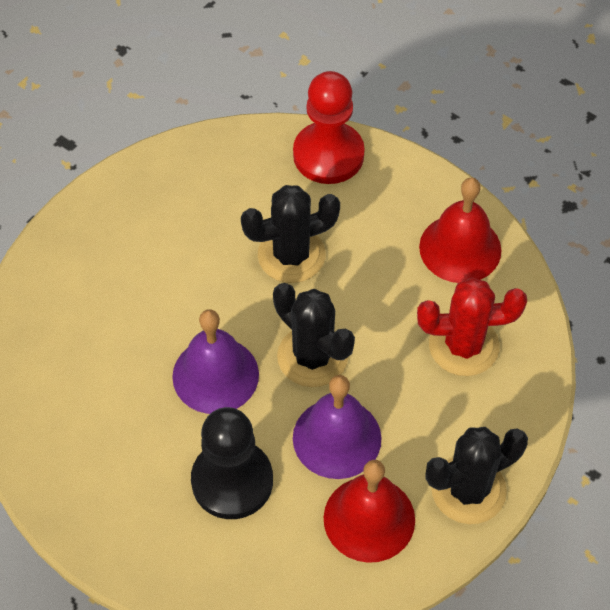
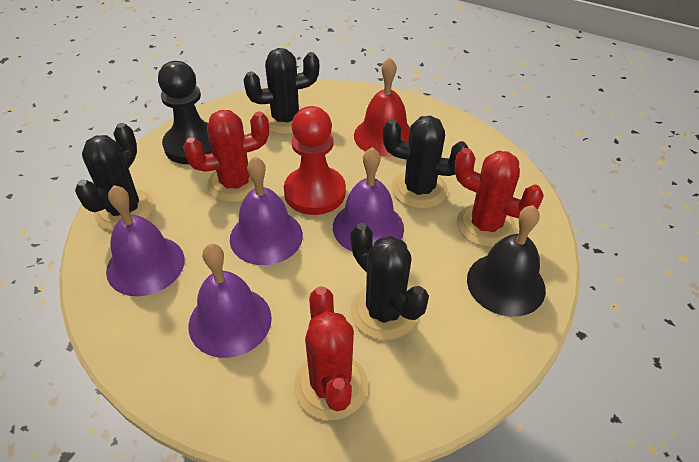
black bell: none = 0 -> [467,205,546,317] = 1
black cactus: [241,185,340,283] [273,283,355,387] [425,427,528,524] = 3 -> [75,123,154,230] [243,48,319,135] [351,223,429,340] [383,116,468,209] = 4
purple bell: [172,309,259,414] [293,375,382,479] = 2 -> [106,185,185,296] [189,244,272,358] [230,157,303,265] [333,147,404,251] = 4
red bell: [324,460,415,563] [419,178,501,283] = 2 -> [354,58,410,157] = 1
red cactus: [417,278,527,376] = 1 -> [183,110,269,203] [294,286,368,420] [454,148,544,247] = 3

